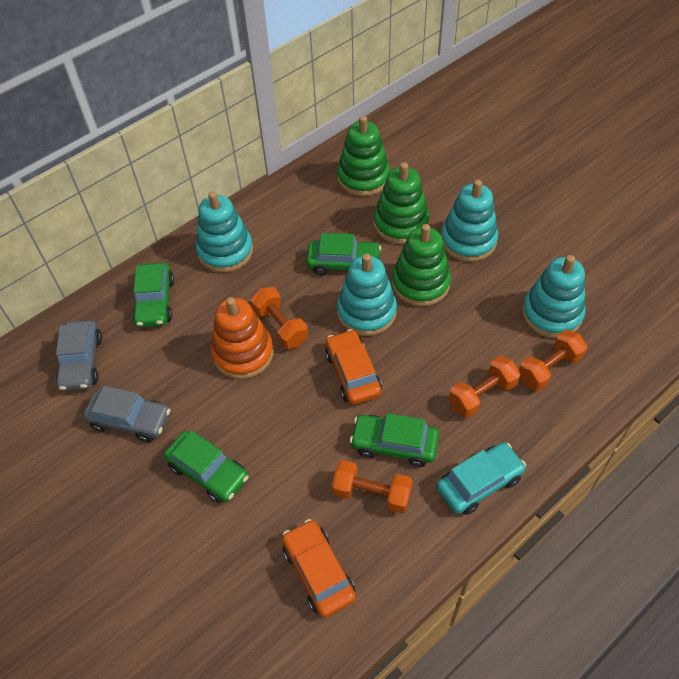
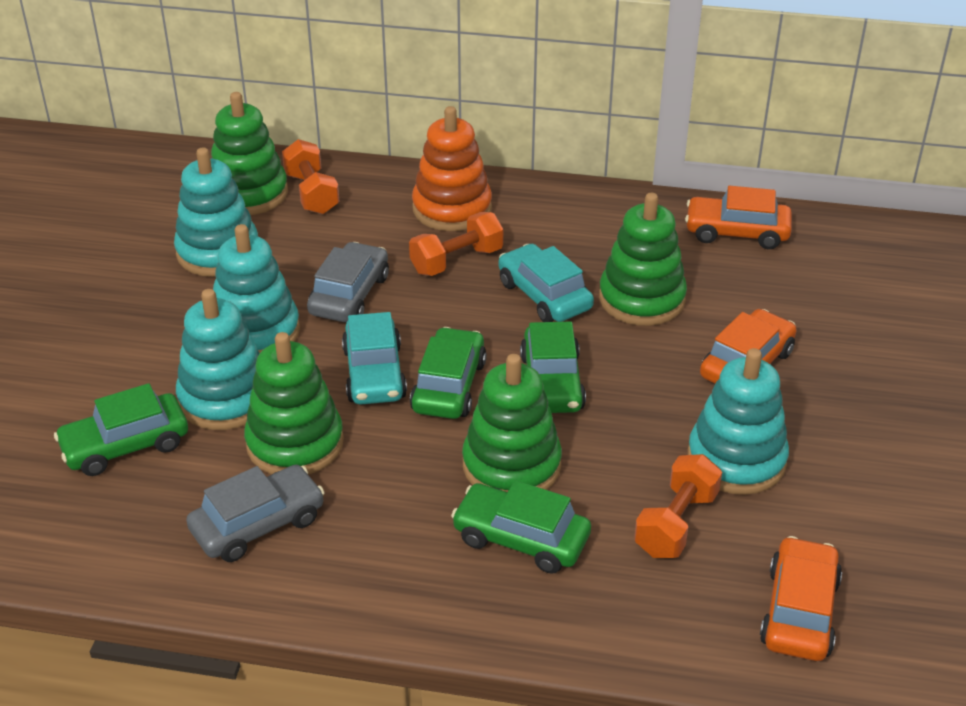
green stacking toy: [337,116,390,197] [374,162,429,244] [392,224,451,307] = 3 -> [211,92,288,215] [244,332,344,475] [462,354,562,492] [599,193,687,326] = 4
orange car: [282,519,356,618] [325,329,382,405] = 2 -> [685,186,792,249] [700,309,797,384] [760,536,842,661] = 3
orange dumbbell: [251,287,308,349] [332,460,413,514] [449,356,521,418] [519,330,587,391] = 4 -> [282,139,340,214] [409,212,503,276] [634,454,722,558] = 3
turquoise car: [437,442,526,515] = 1 -> [342,312,407,405] [498,244,594,322] = 2

